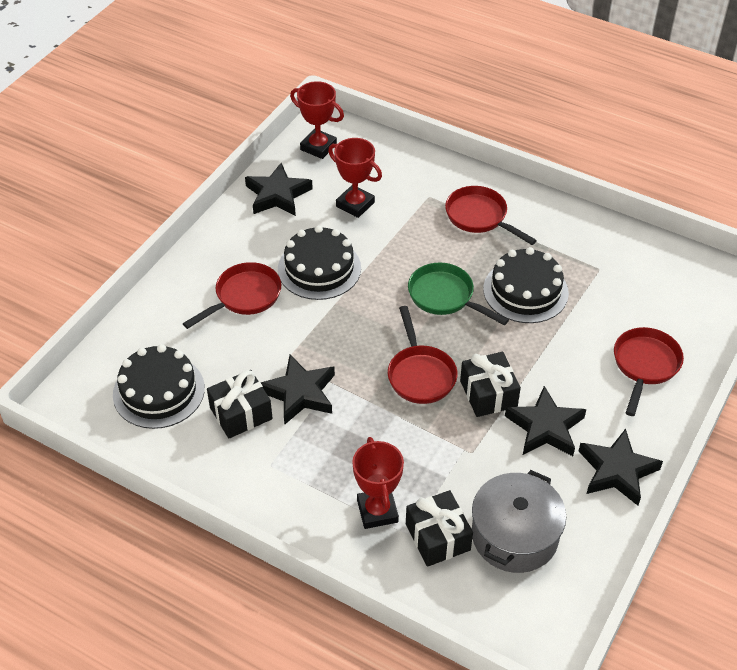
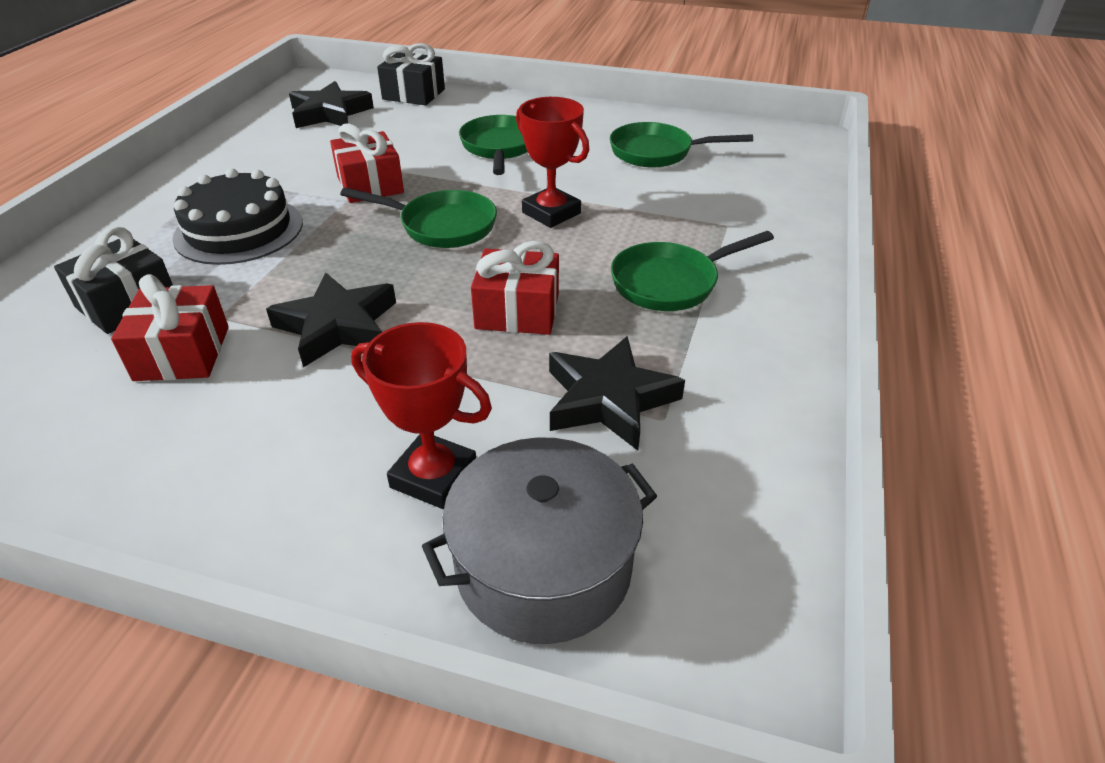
black cake: [113,344,205,429] [278,225,361,300] [483,247,569,323] = 3 -> [172,168,303,265] = 1
black gift: [207,370,273,439] [406,490,473,567] [460,352,521,417] = 3 -> [54,227,173,334] [377,43,445,106] = 2
black star: [245,163,313,216] [261,355,335,425] [505,386,586,456] [579,429,663,506] = 4 -> [266,272,396,368] [289,81,374,128] [549,336,685,450] = 3
green pan: [408,262,509,325] = 1 -> [340,188,497,248] [459,115,528,175] [610,122,753,167] [611,231,774,311] = 4
red gift: none = 0 -> [111,274,229,381] [330,124,404,203] [471,241,559,335] = 3
red pan: [183,262,281,329] [388,306,458,404] [445,186,537,245] [614,327,684,416] = 4 -> none = 0
red trophy: [290,81,344,159] [328,138,382,218] [352,437,404,529] = 3 -> [351,322,492,509] [516,97,589,228] = 2

